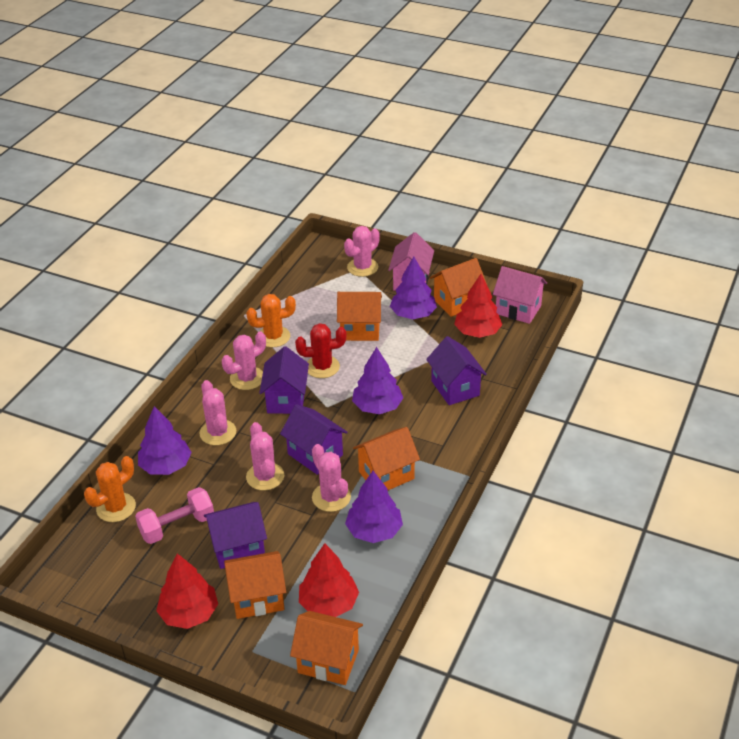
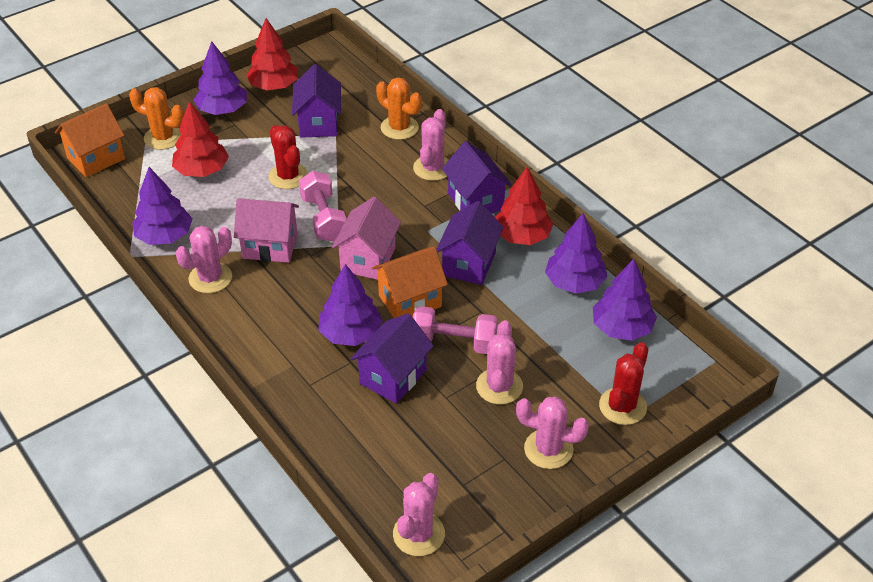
orange house: [224,551,286,619] [290,611,363,685] [337,292,382,341] [353,427,420,490] [430,258,487,317] = 5 -> [55,103,125,177] [372,246,448,318] = 2
pink dumbbell: [135,487,214,544] = 1 -> [299,171,347,242] [413,306,498,354] = 2
purple tree: [138,406,192,475] [345,471,403,543] [352,347,403,414] [390,257,437,319] = 4 -> [132,167,192,245] [193,41,247,115] [318,264,383,346] [545,213,608,294] [593,259,657,341] = 5
red cactus: [295,323,346,378] = 1 -> [268,125,308,189] [599,342,648,425] = 2

